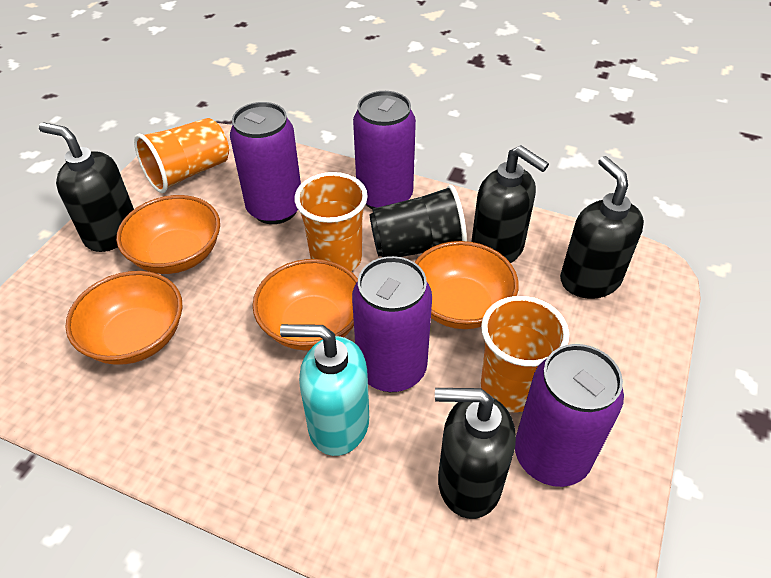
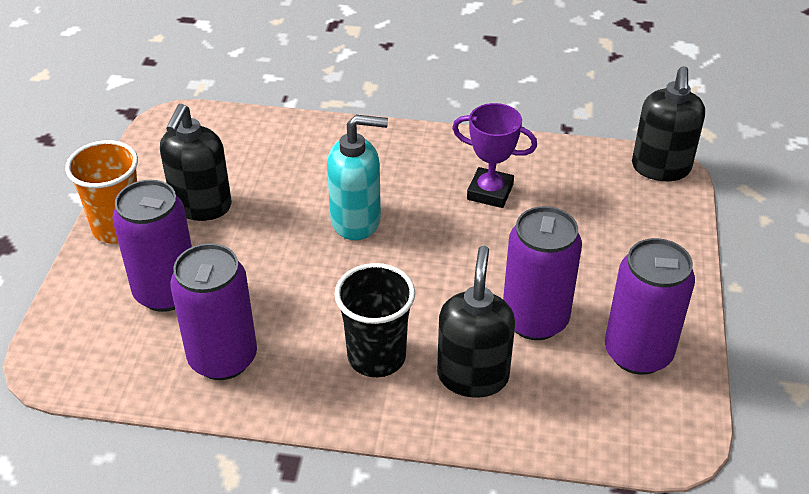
black soap dispenser: [39,122,134,252] [435,388,516,519] [471,146,549,263] [560,156,644,299] = 4 -> [160,104,232,221] [437,246,515,398] [632,66,705,181] = 3
orange bowl: [65,271,183,365] [116,195,220,274] [253,259,358,350] [415,241,519,329] = 4 -> none = 0
orange cup: [134,118,229,193] [295,172,368,271] [481,296,569,412] = 3 -> [65,140,138,244] = 1
purple trophy: none = 0 -> [452,103,537,208] = 1

